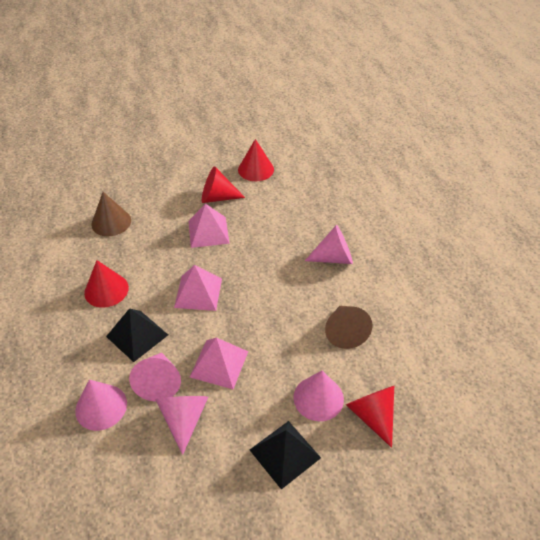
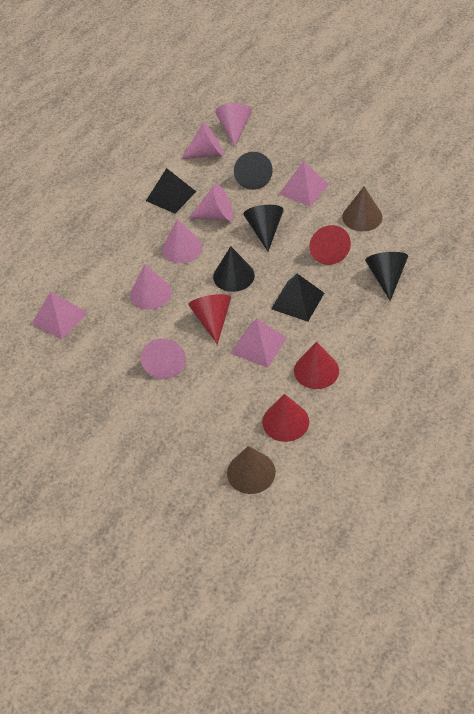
black cone: none = 0 -> [213,246,255,292] [234,152,273,190] [244,205,284,251] [365,252,408,301] = 4
pink cone: [75,379,127,431] [129,353,181,402] [155,396,208,455] [293,371,344,421] [305,225,353,264] = 5 -> [130,264,172,310] [141,338,186,379] [162,218,202,263] [181,123,223,159] [189,184,233,221] [215,103,252,147] = 6

